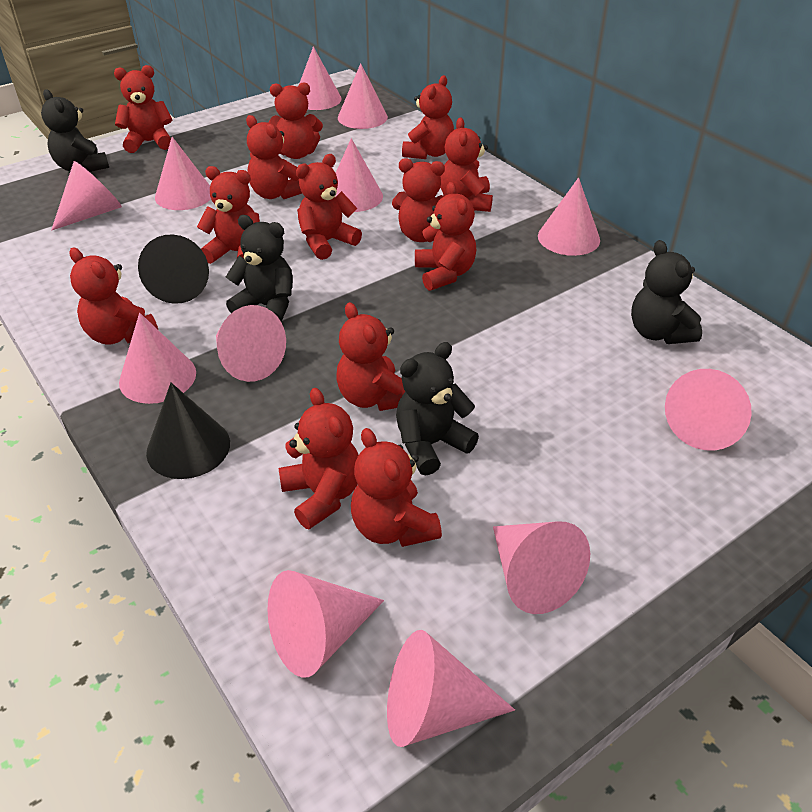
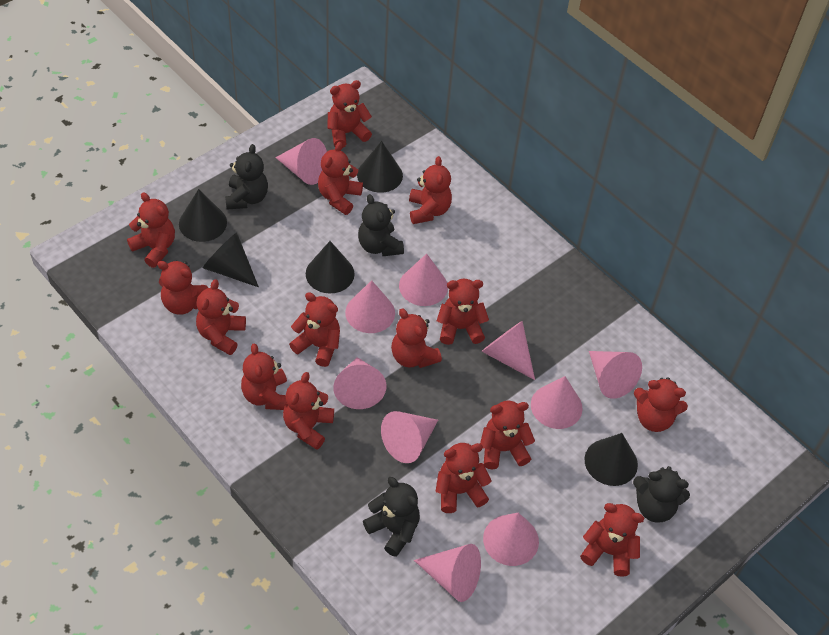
black cone: [138,234,209,304] [146,383,230,479] = 2 -> [179,189,227,242] [203,233,259,287] [306,241,355,293] [357,141,403,193] [585,433,638,486] = 5
pink cone: [51,161,122,231] [119,313,196,404] [155,137,211,210] [216,305,286,382] [267,570,384,678] [299,46,342,110] [335,138,383,212] [338,63,388,129] [387,630,515,747] [493,521,590,614] [538,177,600,256] [665,369,752,451] = 12 -> [275,138,327,185] [333,357,386,409] [345,280,395,333] [381,411,438,463] [399,253,448,306] [414,544,481,602] [481,321,535,380] [483,513,539,566] [531,376,583,429] [589,351,642,399] = 10
red teddy bear: [69,248,158,345] [114,65,172,153] [197,166,260,264] [246,115,302,199] [268,82,323,159] [278,388,359,529] [296,154,362,260] [337,302,405,411] [351,428,442,547] [392,158,445,242] [402,75,454,159] [415,182,476,291] [441,118,493,212] = 13 -> [127,192,175,268] [157,260,208,315] [196,279,246,355] [241,343,287,410] [283,372,334,450] [289,292,340,367] [318,142,363,215] [327,80,372,148] [391,308,442,368] [409,156,452,224] [436,443,492,513] [437,279,489,345] [480,401,535,469] [580,503,644,577] [634,377,688,432] = 15

